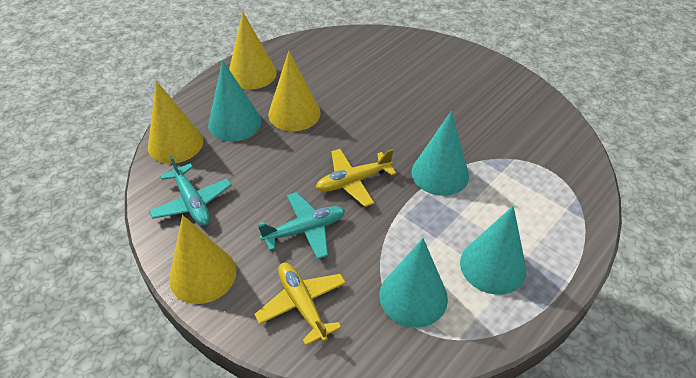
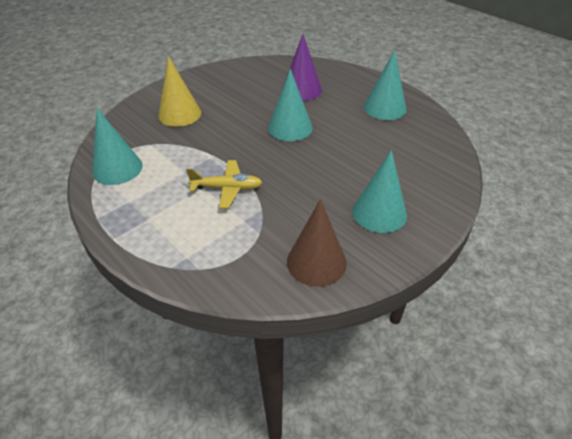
brown cone: none = 0 -> [287,199,347,287] = 1
purple cone: none = 0 -> [282,34,322,101] = 1
turquoise plane: [149,155,232,225] [258,192,345,259] = 2 -> none = 0
yellow cone: [148,81,203,164] [169,215,236,304] [229,12,277,89] [268,51,321,131] = 4 -> [158,56,201,127] = 1
yellow plane: [254,263,346,346] [316,149,396,207] = 2 -> [186,160,263,208] = 1

